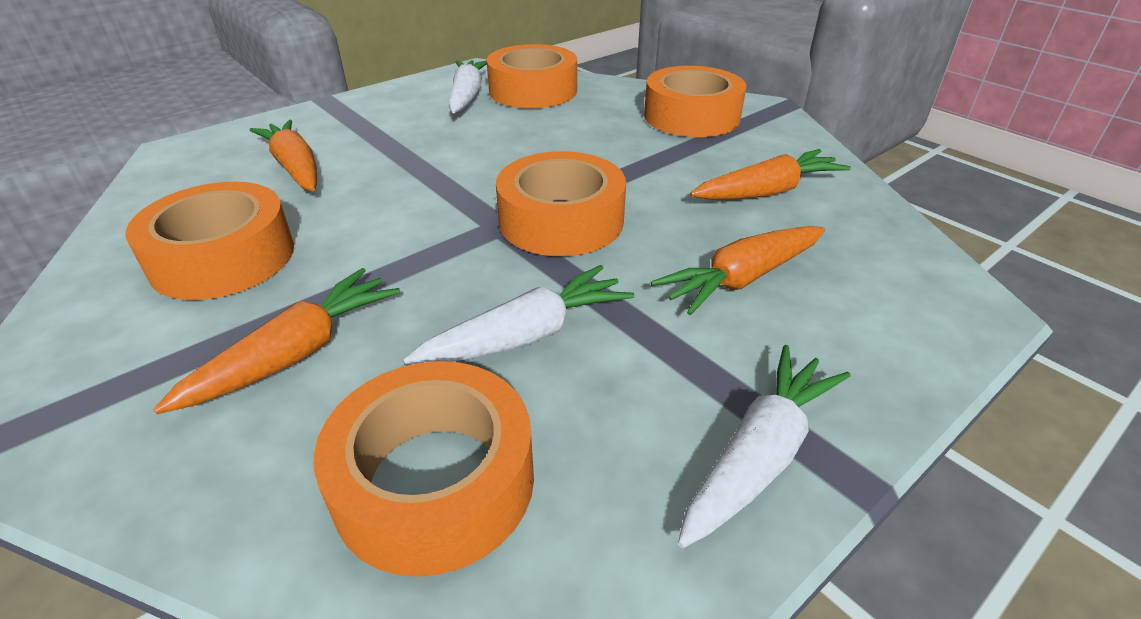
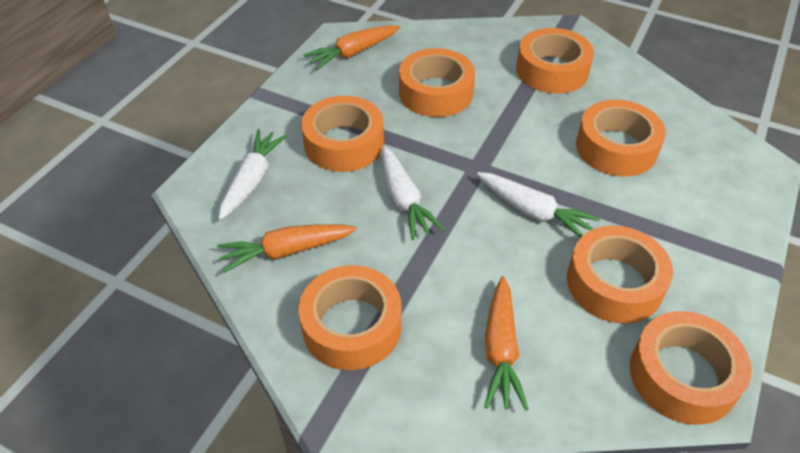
orange carrot: [153,268,400,414] [250,119,317,191] [651,226,825,315] [690,149,851,200] = 4 -> [217,224,356,273] [303,25,400,70] [484,276,528,410] = 3
orange tape: [125,182,294,300] [314,361,534,577] [487,44,577,108] [496,151,626,256] [644,66,746,137] = 5 -> [298,265,402,370] [301,96,384,172] [399,48,475,117] [516,28,594,94] [567,226,673,324] [576,100,666,177] [630,311,752,425] = 7

